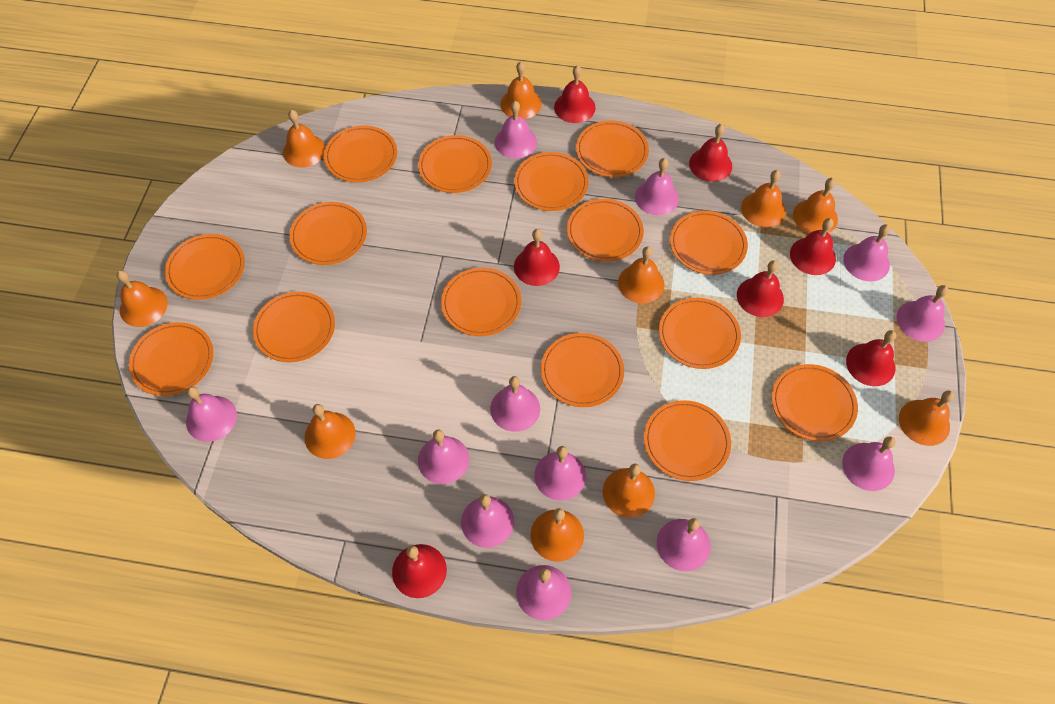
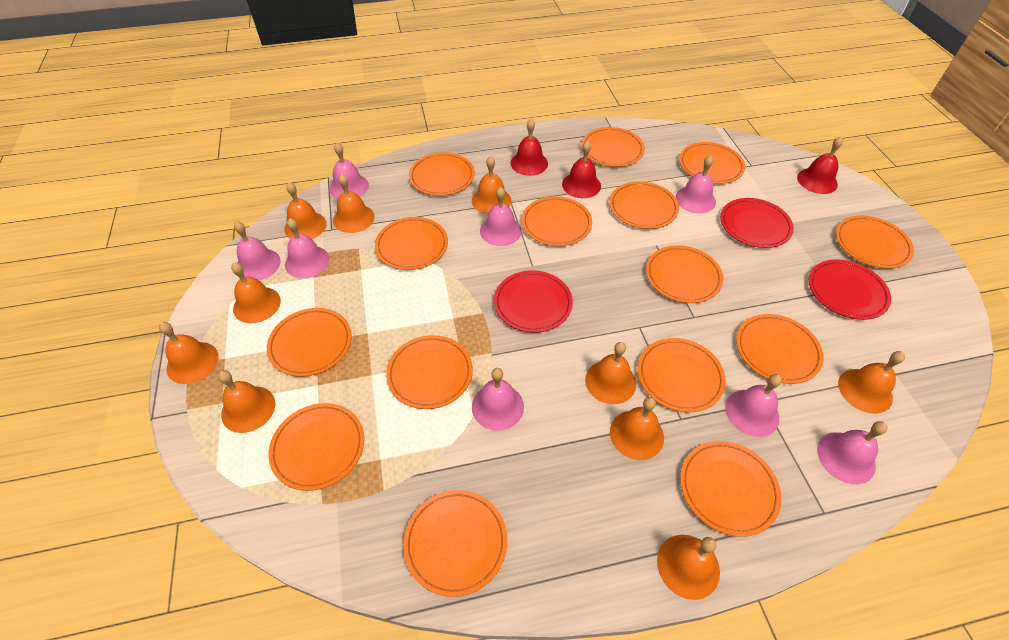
pink bell: [186,386,237,442] [418,429,469,484] [461,494,514,548] [490,376,540,432] [495,101,537,159] [516,565,571,620] [534,446,586,500] [635,158,679,216] [657,518,711,571] [842,436,896,491] [843,224,890,281] [897,285,949,342] = 12 -> [234,221,281,281] [285,218,329,278] [329,143,369,199] [472,368,524,431] [480,187,522,246] [675,155,716,214] [725,374,782,437] [817,421,888,484] = 8
red bell: [392,544,447,598] [514,229,560,286] [554,65,596,123] [689,124,732,182] [737,260,784,317] [790,218,836,275] [846,330,896,386] = 7 -> [510,119,548,176] [562,141,601,198] [797,136,843,194] = 3
red plate: none = 0 -> [494,270,573,333] [720,198,794,248] [809,259,891,320] = 3

